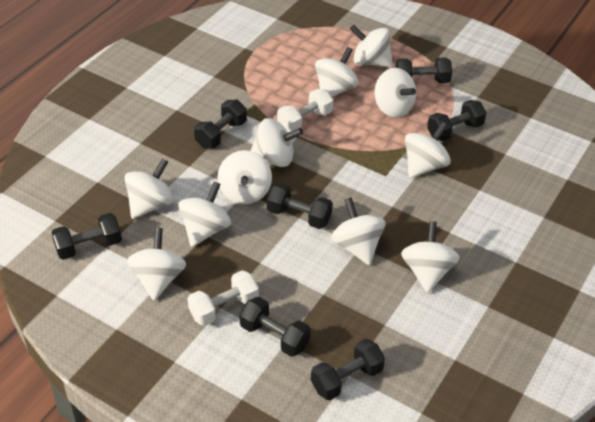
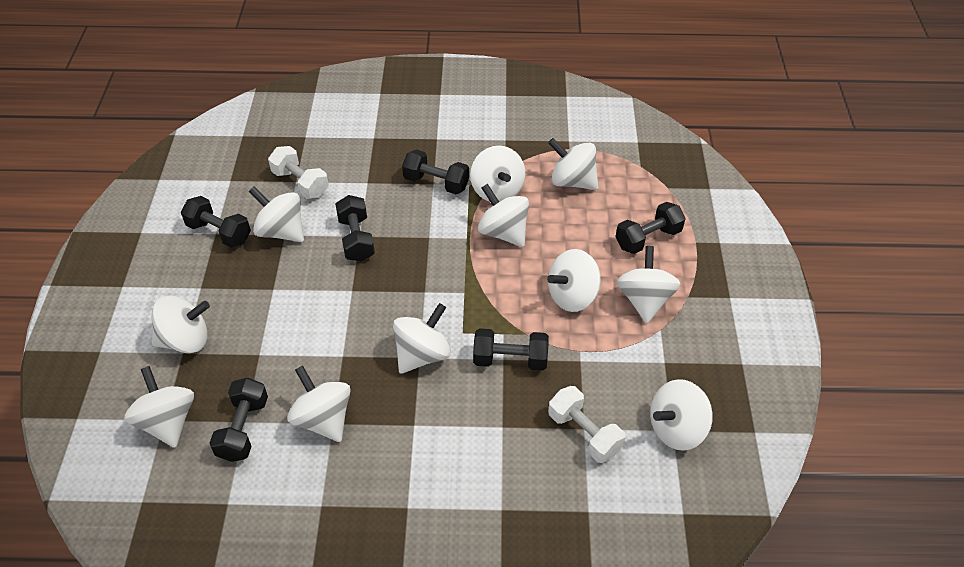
black dumbbell: [51,213,122,260] [194,99,247,148] [239,297,311,357] [267,183,333,229] [311,339,385,400] [395,58,452,83] [427,100,486,141] = 7 -> [181,196,251,248] [210,378,268,462] [335,195,375,262] [402,150,469,194] [473,328,549,371] [616,202,686,254] = 6

